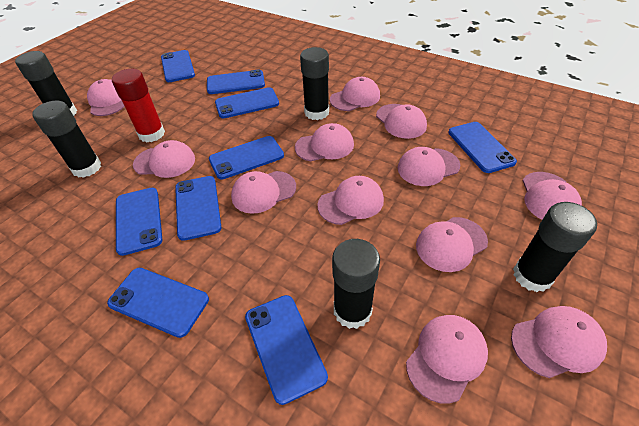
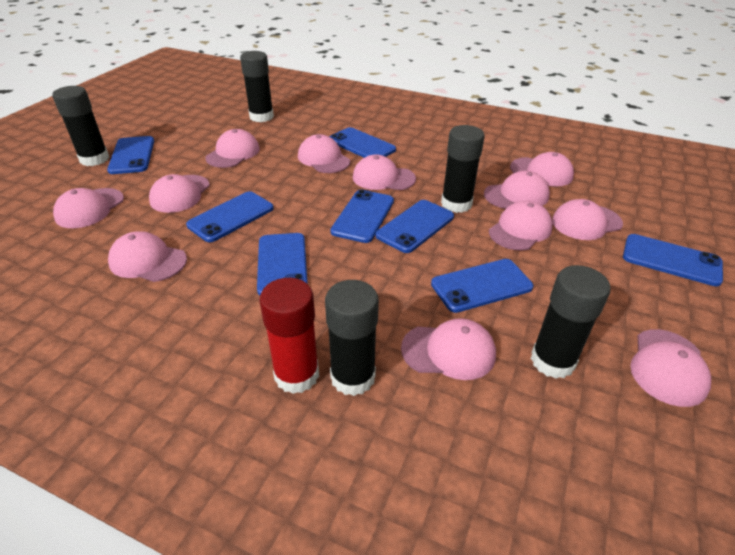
blue phone: [107,268,209,338] [116,188,162,256] [161,50,195,82] [175,176,221,241] [207,70,265,94] [209,136,284,179] [215,87,279,119] [245,295,328,405] [448,122,517,173] = 9 -> [107,136,154,174] [186,191,274,242] [257,233,308,296] [330,127,396,158] [330,190,394,243] [375,200,454,253] [431,259,533,313] [623,234,723,286] = 8

